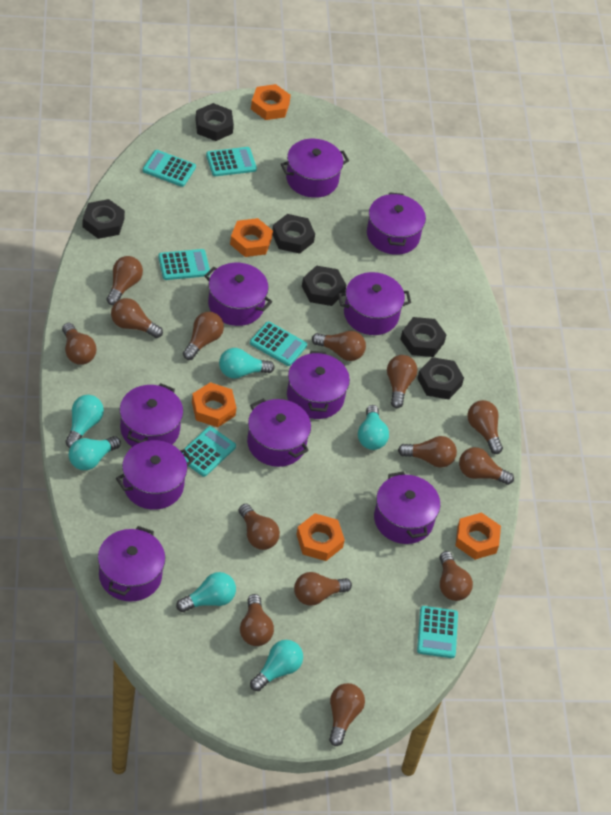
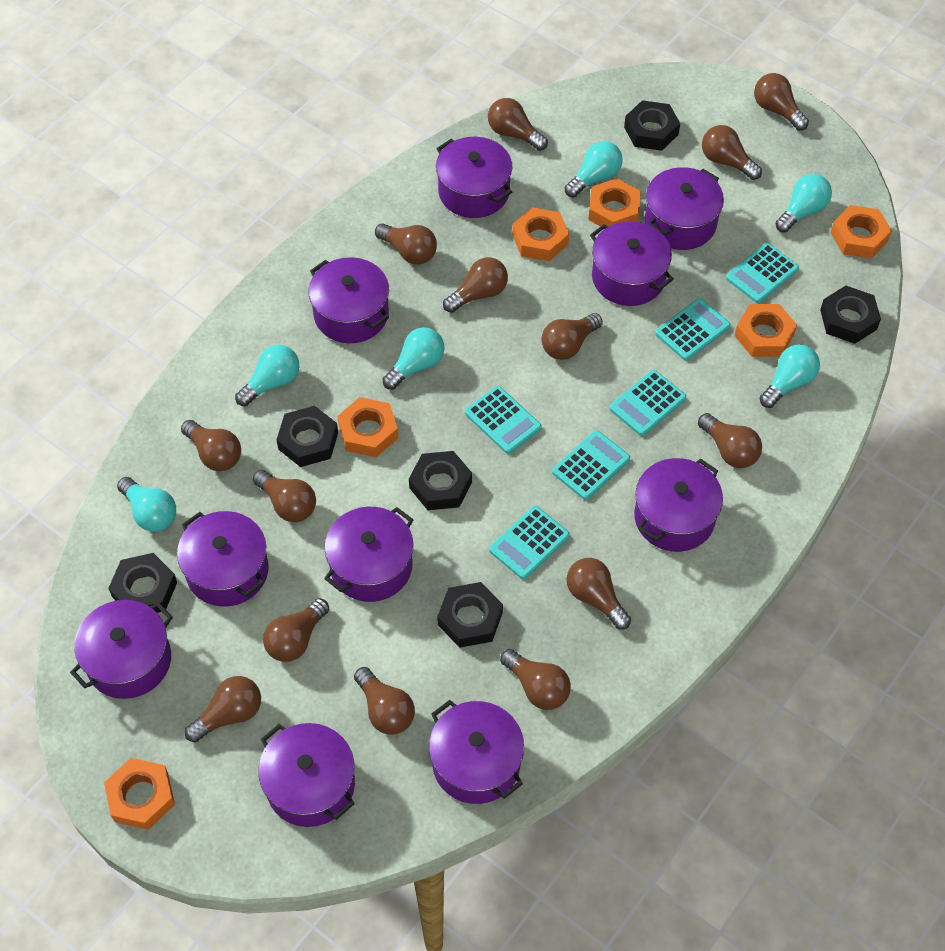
orange nut: [192,382,236,427] [230,218,273,257] [251,84,291,120] [296,513,345,561] [455,512,501,560] = 5 -> [104,758,175,830] [338,397,398,457] [512,207,569,261] [588,178,641,229] [735,304,797,357] [831,205,892,259] = 6

